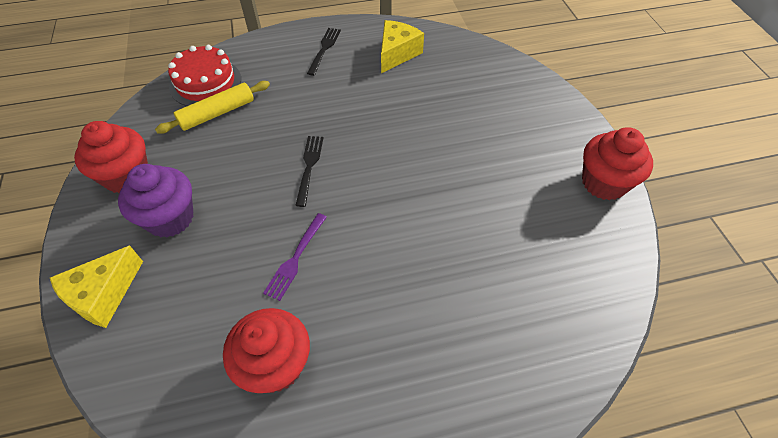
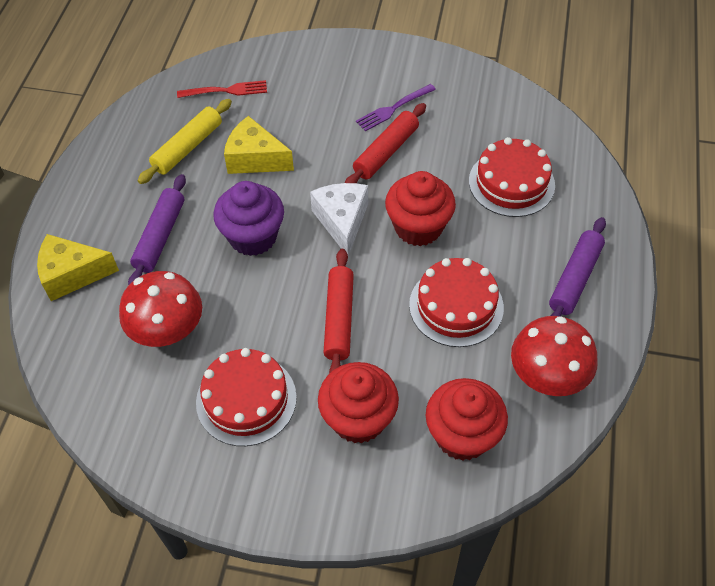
black fork: [295,136,323,207] [307,28,341,76] = 2 -> none = 0
purple rolling pin: none = 0 -> [128,174,186,285] [549,217,606,316] = 2
red cake: [168,45,241,106] = 1 -> [196,348,297,446] [409,258,504,347] [469,137,555,217] = 3
red fork: none = 0 -> [177,80,267,98] = 1
red mushroom: none = 0 -> [119,271,202,347] [511,316,598,396] = 2
red rolling pin: none = 0 -> [323,249,354,374] [345,103,426,183] = 2
white cheese: none = 0 -> [310,183,368,256] = 1

